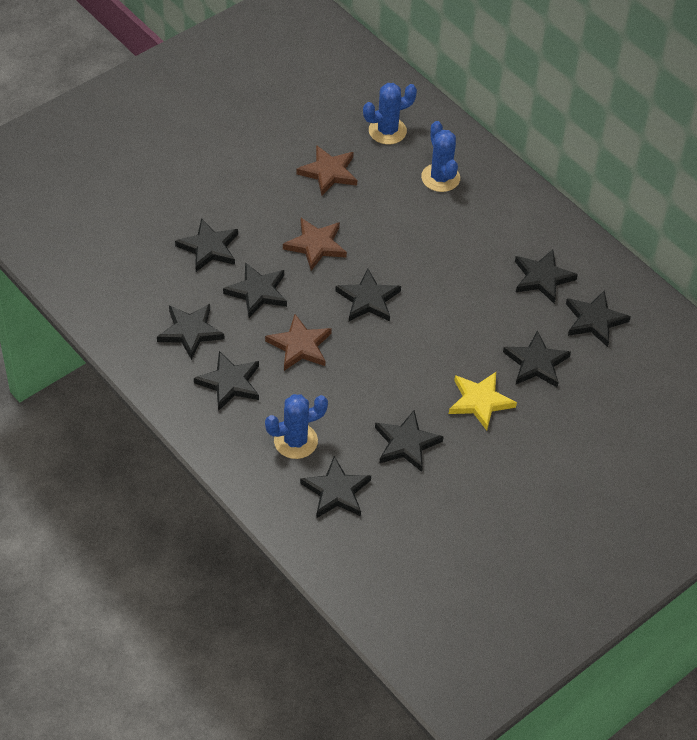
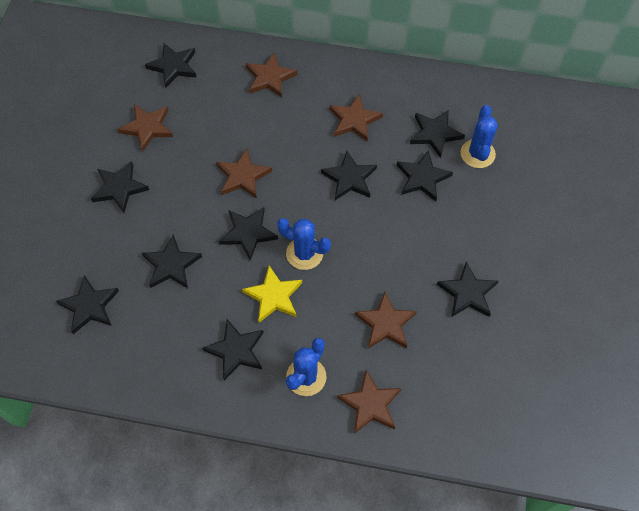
brown star: [265,314,332,371] [283,218,347,271] [296,145,357,196] = 3 -> [118,104,173,152] [216,149,272,199] [245,53,297,98] [329,94,383,142] [337,370,402,434] [355,292,417,349] = 6

